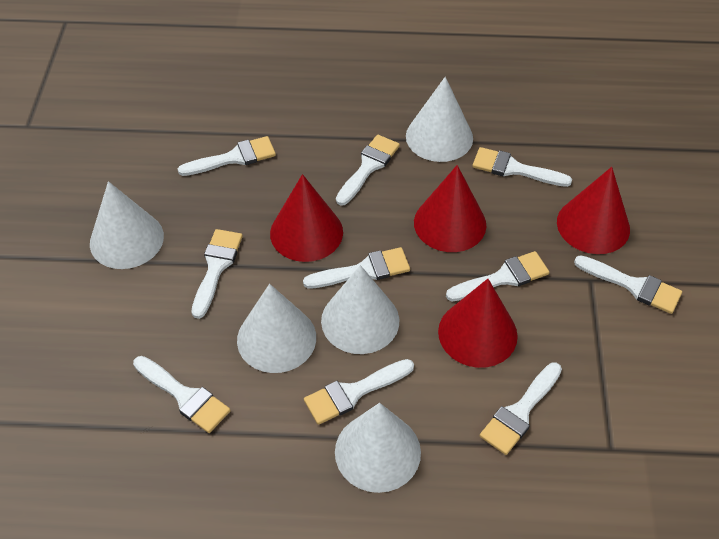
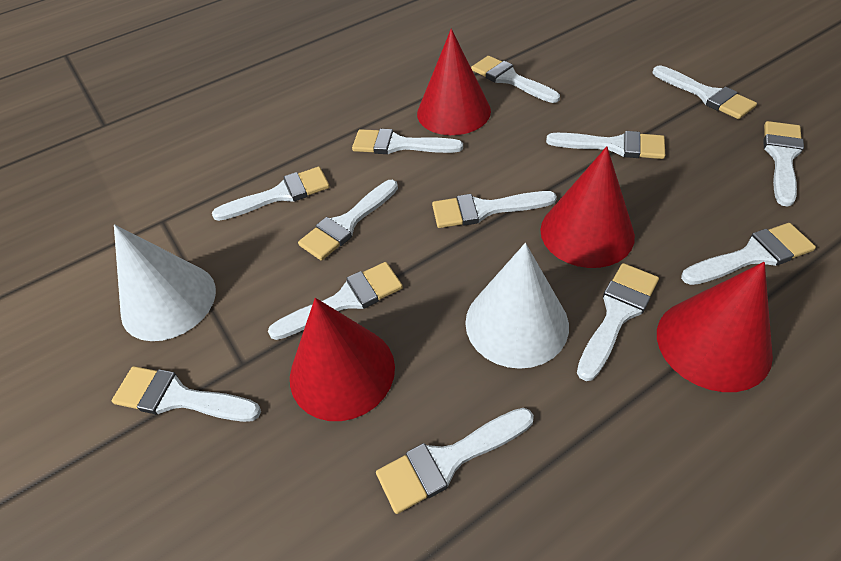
white brush: [133,356,231,433] [178,136,276,176] [191,229,243,319] [303,247,410,288] [304,359,414,425] [336,135,400,206] [446,251,549,301] [472,147,572,187] [480,362,562,455] [574,255,682,314] = 10 -> [112,366,261,422] [212,167,330,221] [268,262,403,340] [298,180,398,261] [352,129,463,154] [376,408,534,514] [432,191,557,228] [471,56,560,103] [546,131,665,159] [577,263,659,381] [653,66,757,119] [681,223,816,285] [763,121,804,207] = 13
white cone: [90,181,164,269] [237,284,316,373] [321,265,399,354] [335,403,421,493] [406,77,473,162] = 5 -> [114,224,216,341] [465,243,569,369] = 2

